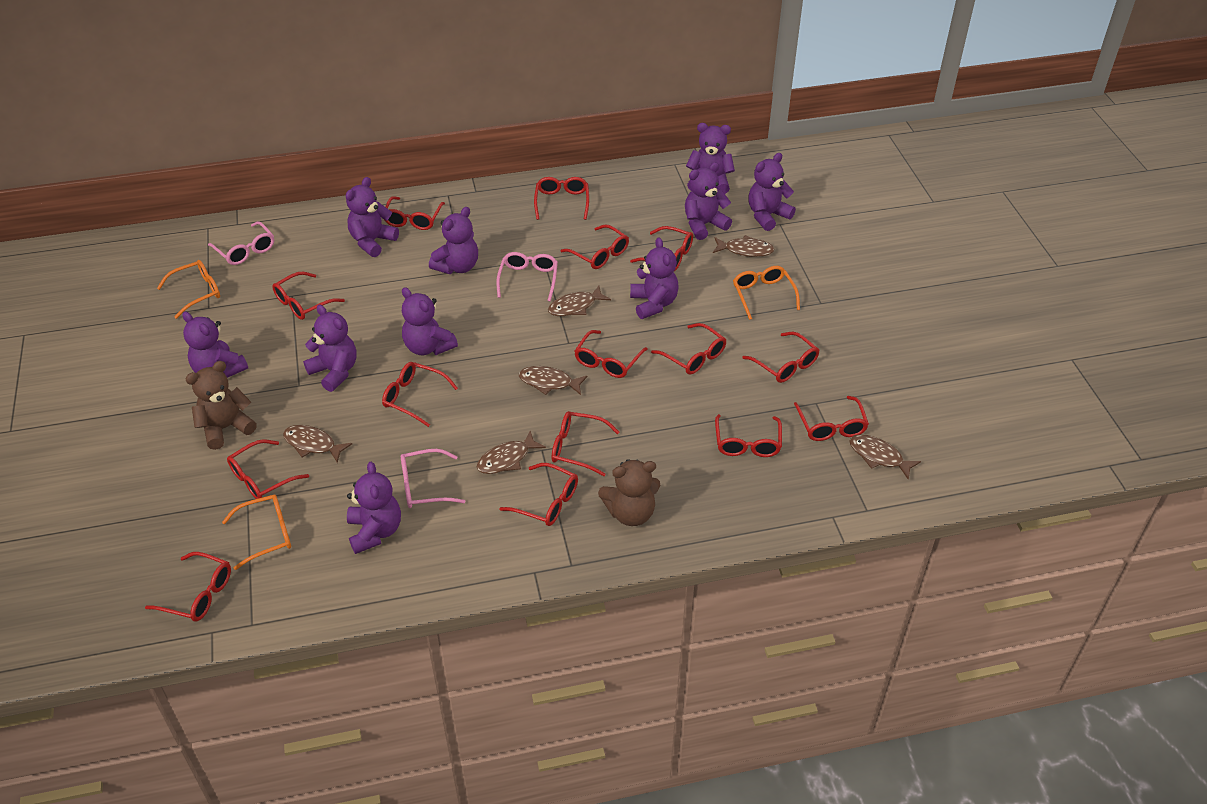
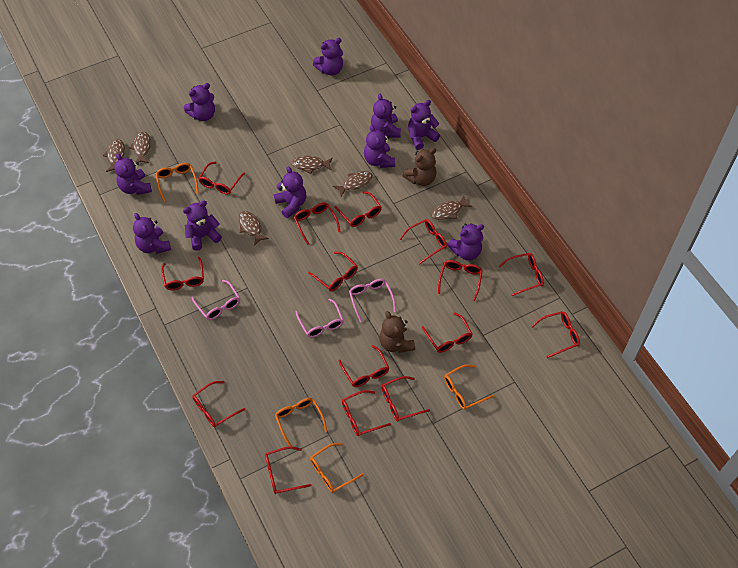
orange glasses: [157,260,220,319] [222,495,291,570] [733,266,800,320] = 3 -> [155,163,199,202] [275,398,327,447] [310,443,364,493] [444,364,494,410] = 4

